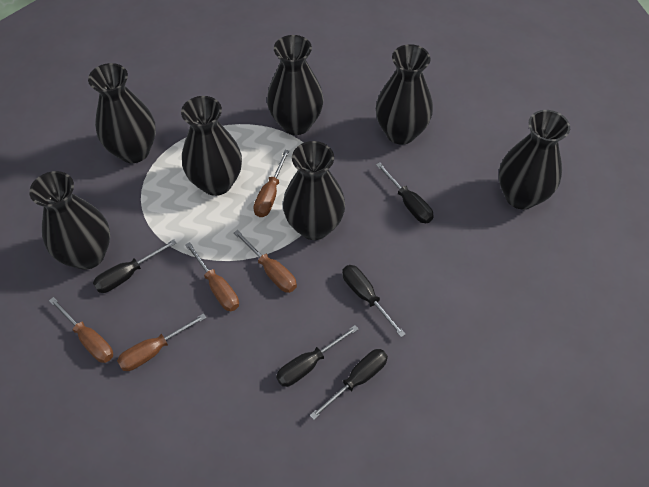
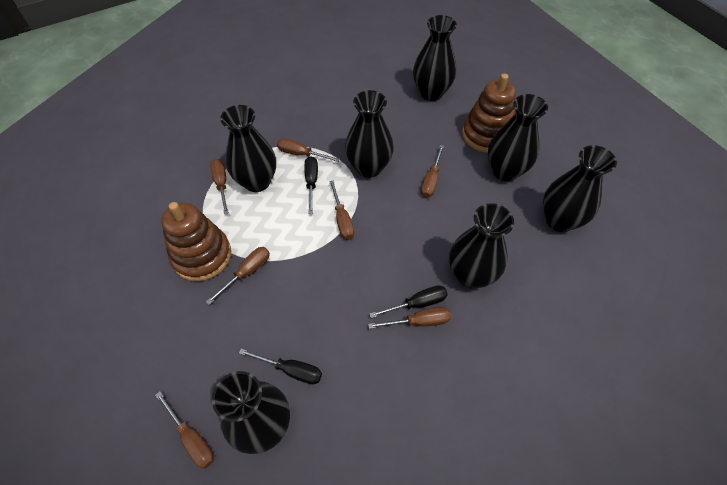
black screwdriver: [93,239,176,293] [276,325,359,387] [310,349,388,420] [342,265,405,337] [376,162,434,223] = 5 -> [239,348,322,384] [305,156,318,214] [370,285,448,318] = 3
brown screwdriver: [49,297,113,363] [117,313,207,371] [185,242,239,312] [234,230,297,293] [253,150,289,217] = 5 -> [155,391,214,469] [206,247,270,305] [210,159,229,215] [277,138,340,162] [329,181,354,240] [368,307,451,329] [421,145,444,198] = 7
brown stacking toy: none = 0 -> [161,202,231,281] [462,74,516,153] = 2

